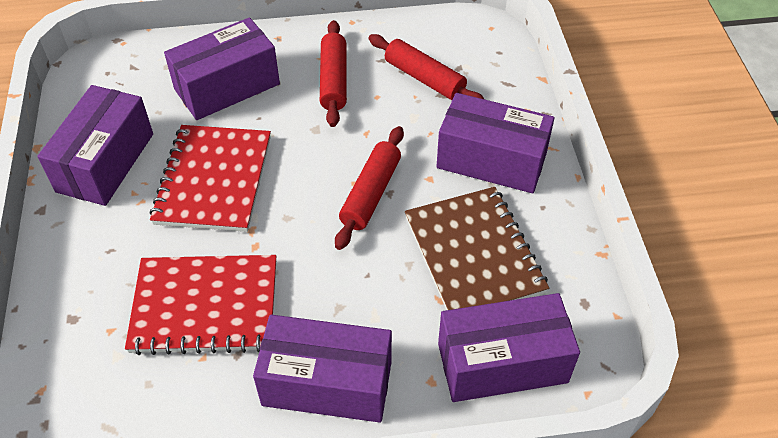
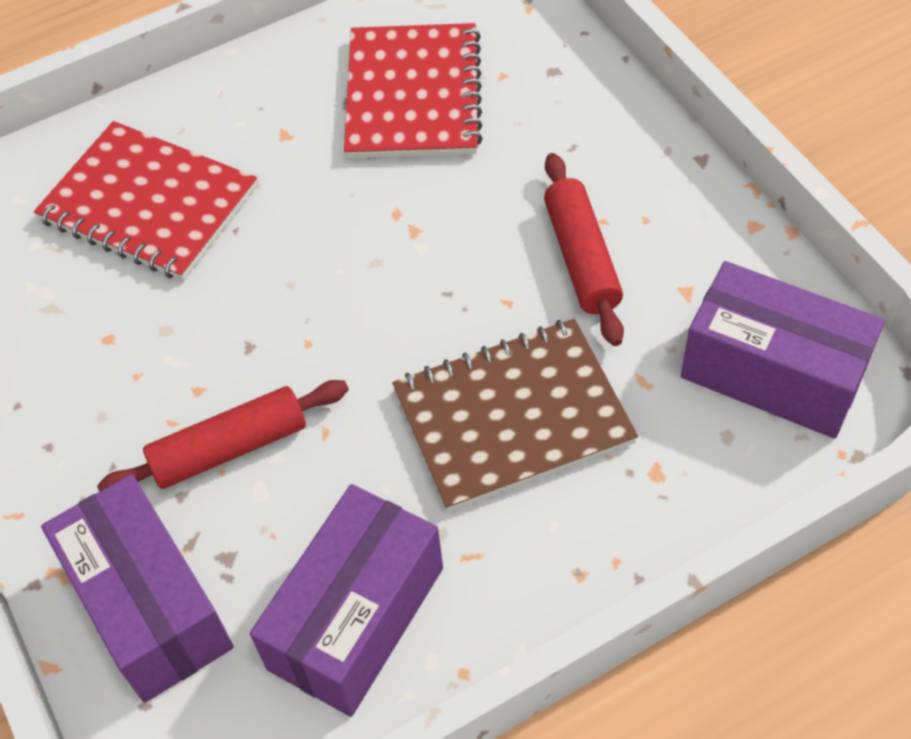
purple box: [38,85,153,206] [164,17,280,120] [253,315,392,423] [436,93,554,193] [438,293,580,402] = 5 -> [41,474,233,703] [250,484,443,717] [681,261,885,439] = 3
red rolling pin: [320,20,347,127] [335,126,404,250] [369,34,484,100] = 3 -> [97,380,349,492] [544,153,624,346] = 2

